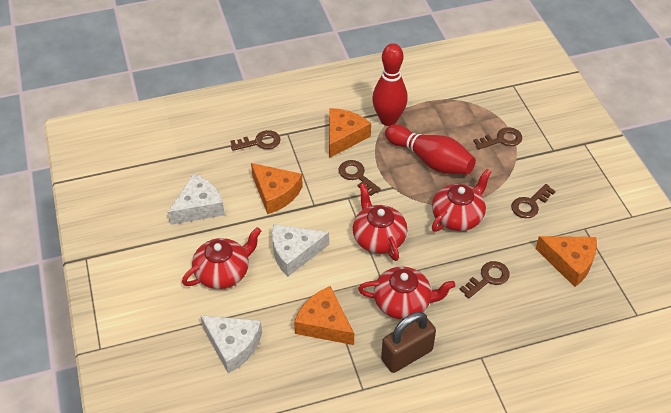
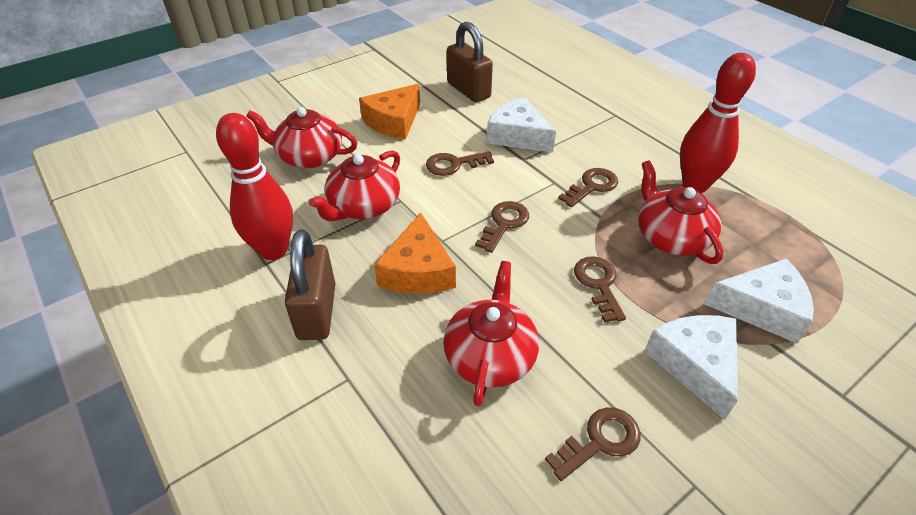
brown padlock: [381,312,436,373] = 1 -> [285,229,335,340] [447,22,493,102] = 2
orange cheese: [251,163,303,214] [294,286,354,345] [329,108,371,158] [535,236,597,287] = 4 -> [359,84,420,140] [374,213,456,294] = 2

